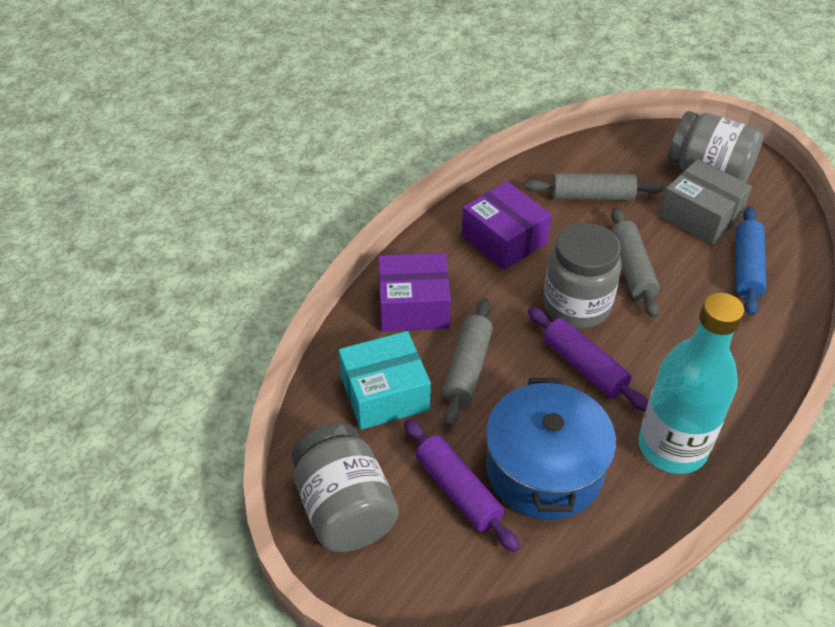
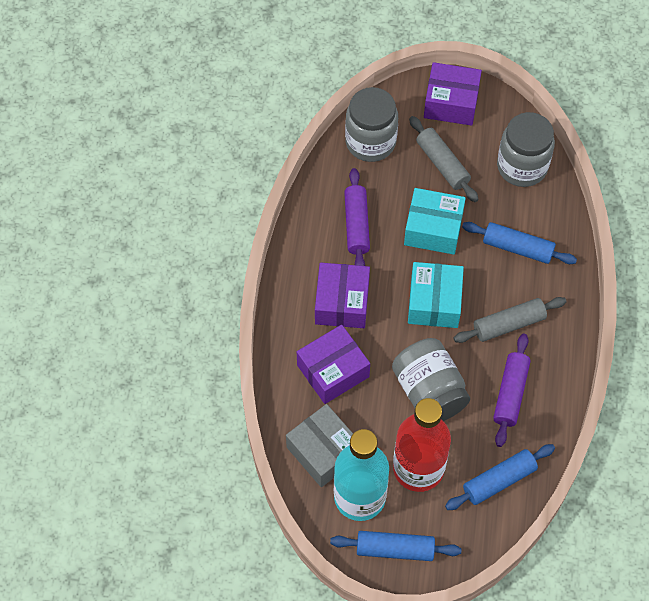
blue pot: [486,378,616,520] = 1 -> none = 0
blue rolling pin: [736,207,766,316] = 1 -> [330,531,461,561] [445,444,555,510] [462,222,577,264] = 3
grey rolling pin: [442,298,493,427] [524,173,664,201] [611,207,660,318] = 3 -> [409,116,479,202] [454,297,567,343] = 2
purple box: [378,253,451,331] [462,181,551,270] = 2 -> [297,325,370,404] [315,263,370,328] [424,62,482,126] = 3
red bottle: none = 0 -> [393,398,451,492] = 1
turquoise box: [338,331,431,430] = 1 -> [404,188,466,255] [408,262,464,328] = 2

